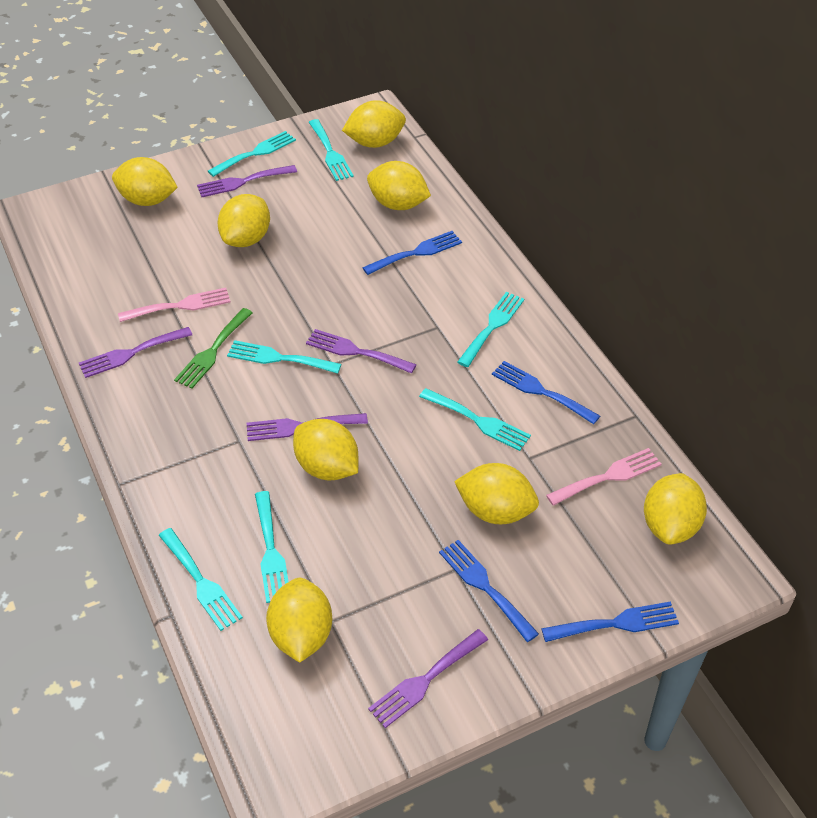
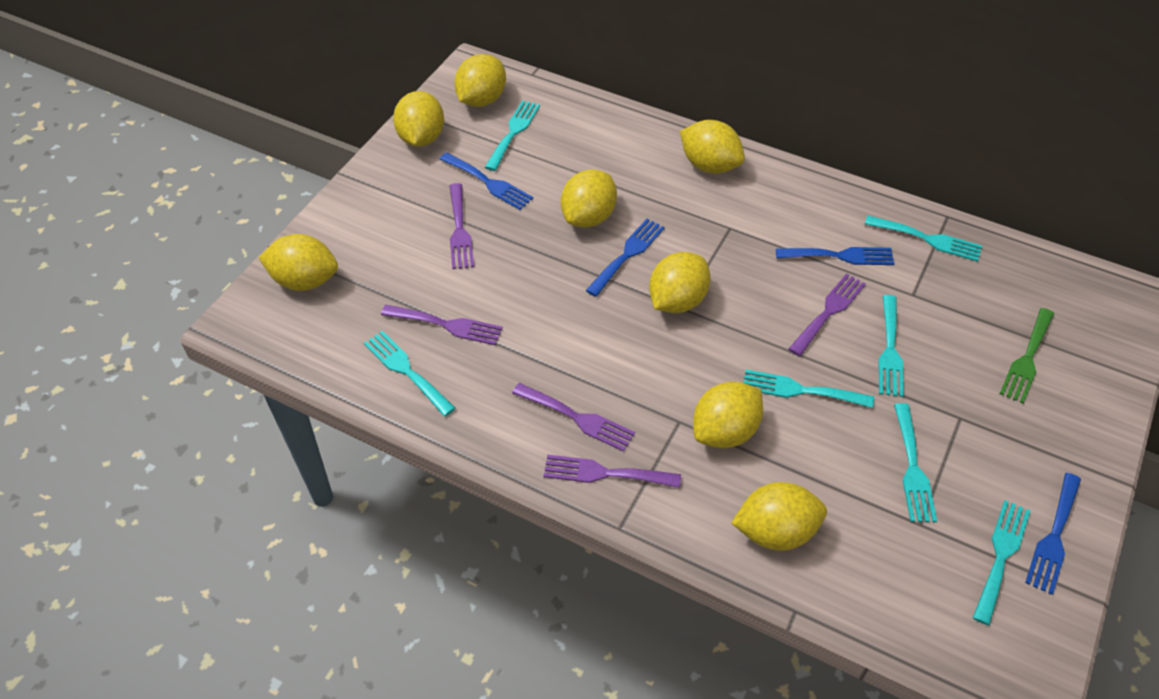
pink fork: [118,288,231,322] [546,448,662,506] = 2 -> none = 0

